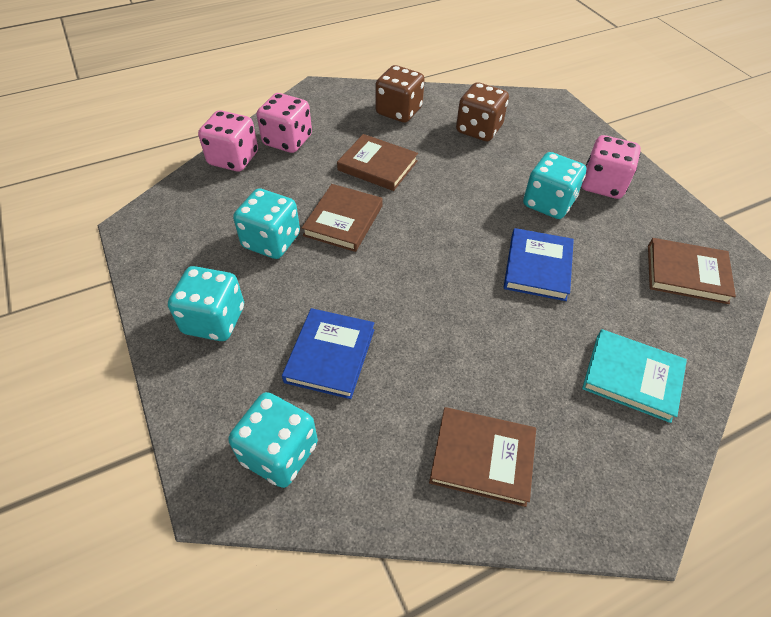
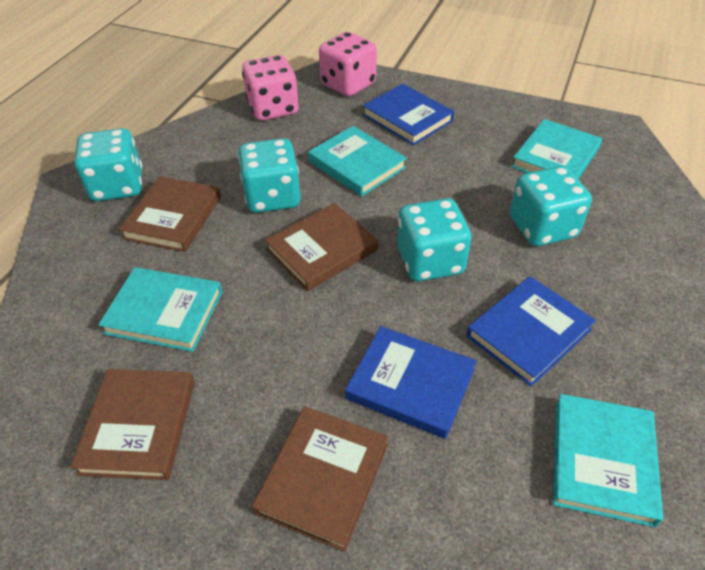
blue book: [282,308,374,399] [504,228,574,301] = 2 -> [345,326,476,439] [363,84,454,145] [467,276,596,387] = 3
brown dice: [375,65,425,123] [456,82,509,141] = 2 -> none = 0
pink dice: [198,110,258,171] [257,93,312,153] [581,135,641,199] = 3 -> [242,55,299,121] [319,32,377,96] = 2
turquoise book: [582,329,687,423] = 1 -> [98,267,222,352] [308,126,407,197] [511,119,602,179] [553,394,663,527] = 4

